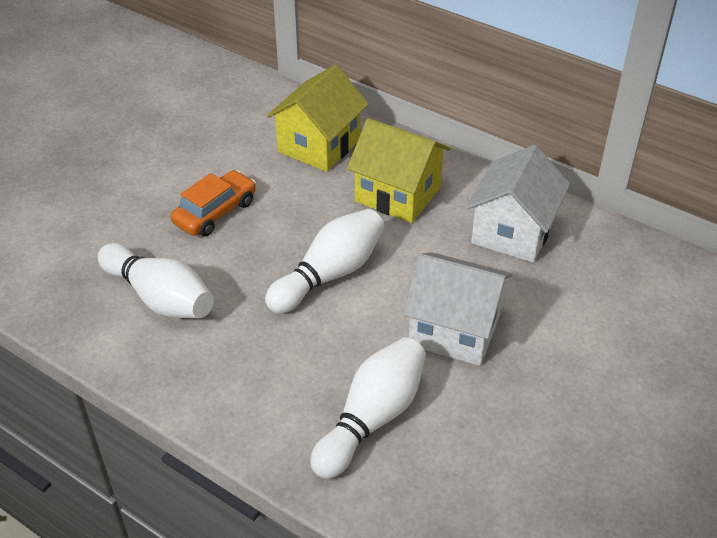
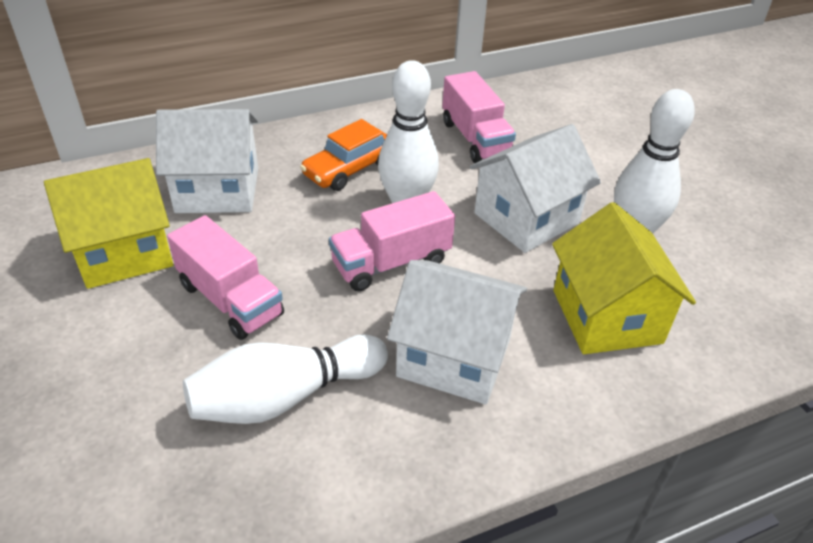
pink truck: none = 0 -> [167,215,284,340] [329,191,455,291] [442,71,516,163] = 3
white house: [403,252,513,366] [466,145,570,263] = 2 -> [156,109,258,213] [387,260,527,405] [470,124,601,253] = 3

